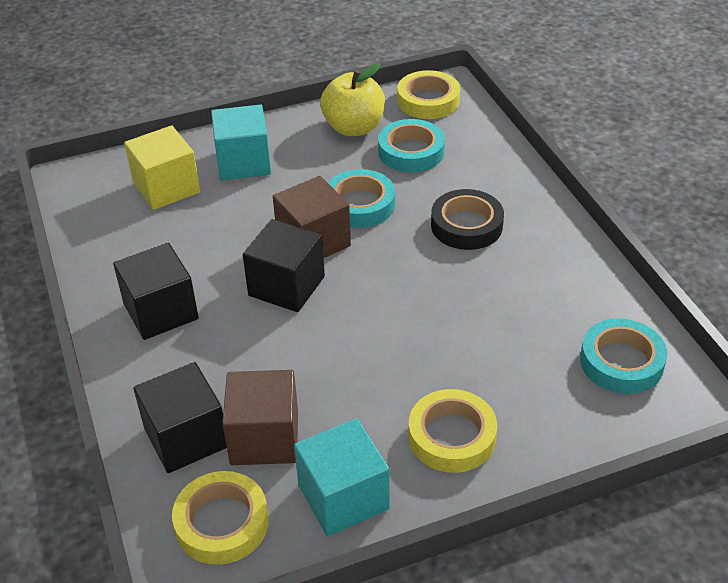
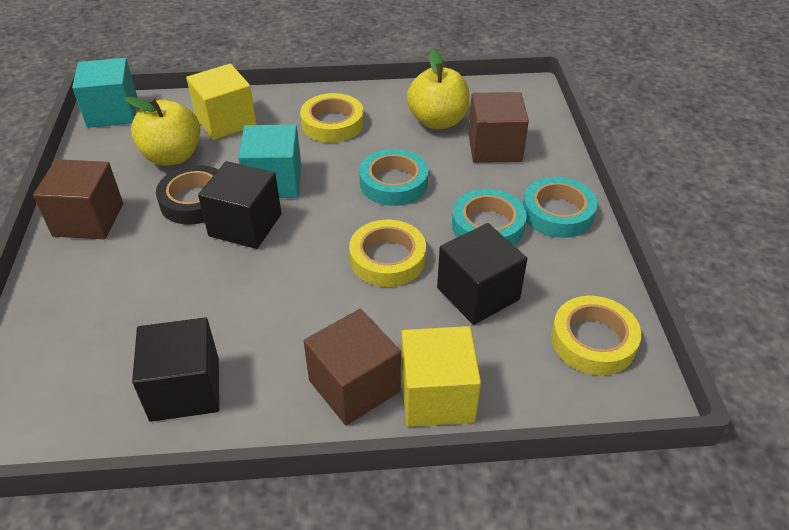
brown cube: [222,370,298,465] [273,176,351,258] = 2 -> [33,159,123,239] [304,309,401,425] [468,92,529,163] = 3
yellow apple: [320,63,385,136] = 1 -> [125,97,200,166] [407,49,470,129] = 2
yellow cube: [124,125,200,210] = 1 -> [186,64,257,140] [401,326,481,427] = 2

